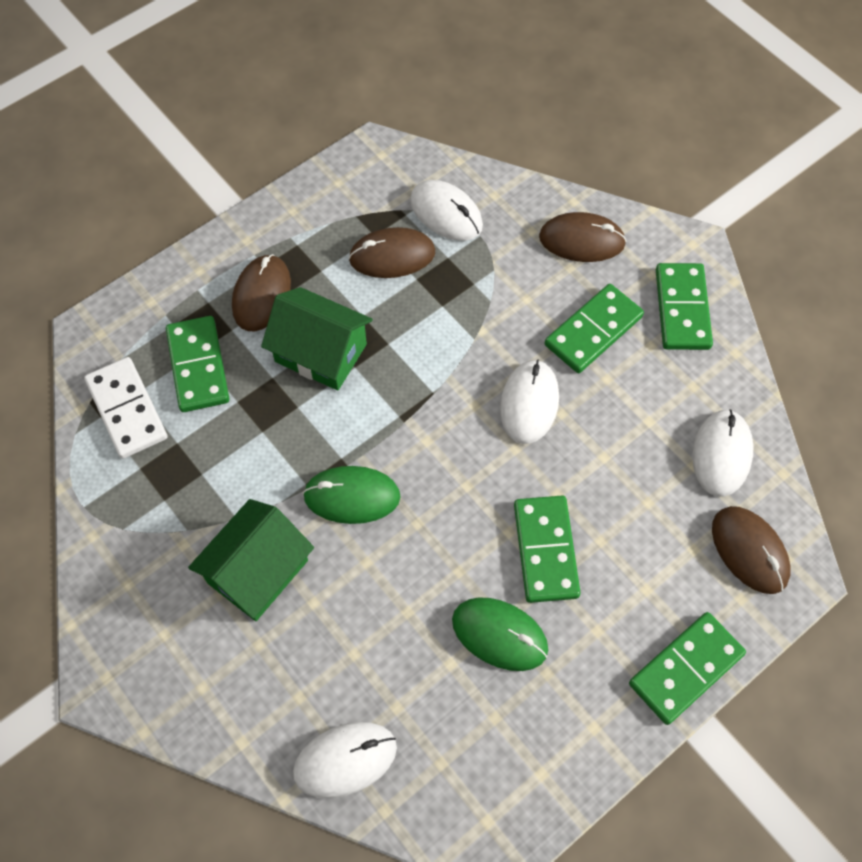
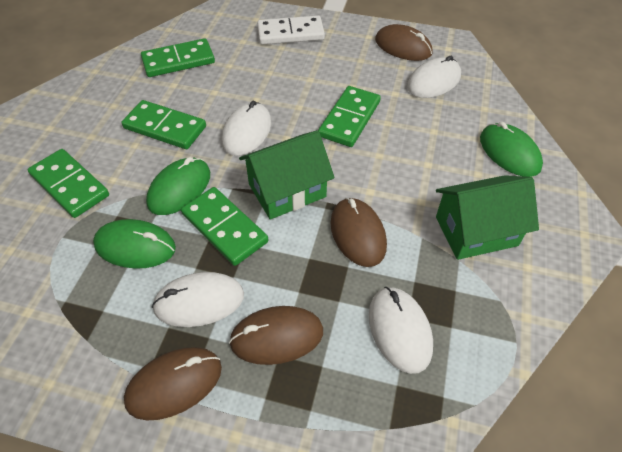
green mouse: [303,466,400,524] [452,597,548,671] = 2 -> [93,219,176,269] [146,157,210,215] [480,122,543,177] = 3

